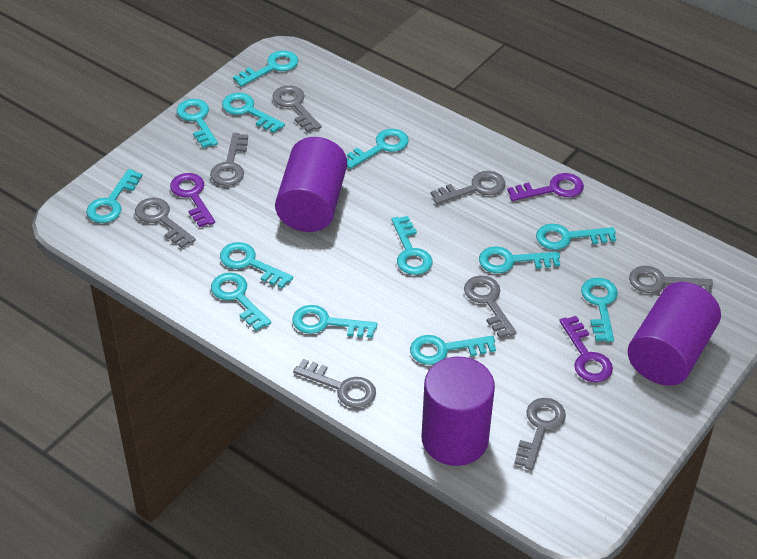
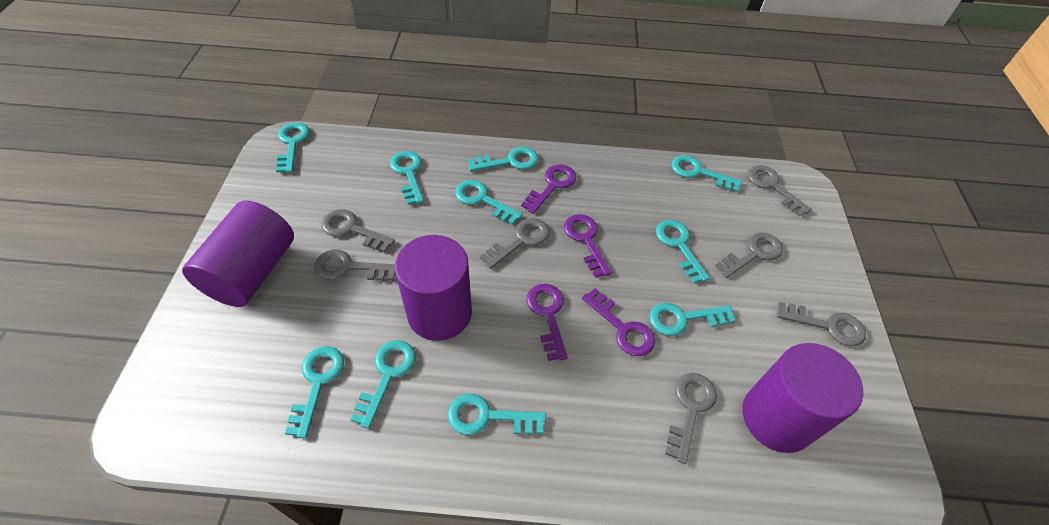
grey key: [135,198,196,248] [210,133,248,186] [272,85,321,132] [293,359,376,408] [431,171,505,204] [464,276,517,338] [514,398,566,470] [629,266,713,294] = 8 -> [314,249,395,281] [321,209,395,252] [480,218,549,269] [665,373,717,464] [715,232,783,278] [748,165,812,216] [777,302,866,346] = 7
purple key: [170,173,215,227] [507,173,584,201] [559,316,613,382] = 3 -> [521,164,576,214] [526,284,568,361] [564,214,612,278] [582,288,655,356] = 4
turquoise key: [86,169,142,223] [177,99,218,148] [211,273,271,331] [220,242,293,288] [222,93,285,133] [233,51,298,87] [292,305,377,338] [346,129,409,169] [392,216,432,275] [410,335,496,365] [479,246,560,273] [536,224,616,250] [581,278,618,342] = 13 -> [276,122,309,173] [285,346,344,438] [350,340,416,429] [390,151,424,205] [448,393,546,435] [455,180,523,225] [468,147,539,171] [649,303,736,336] [656,220,710,283] [671,155,743,192] = 10

